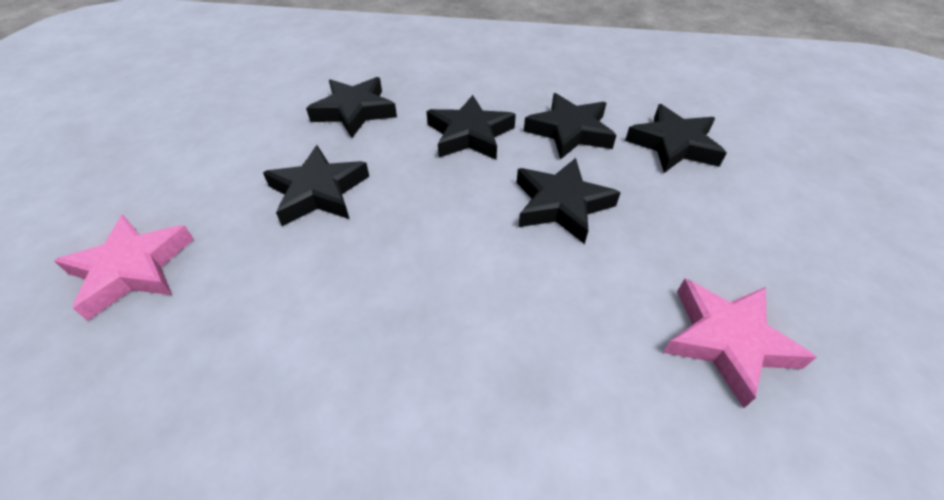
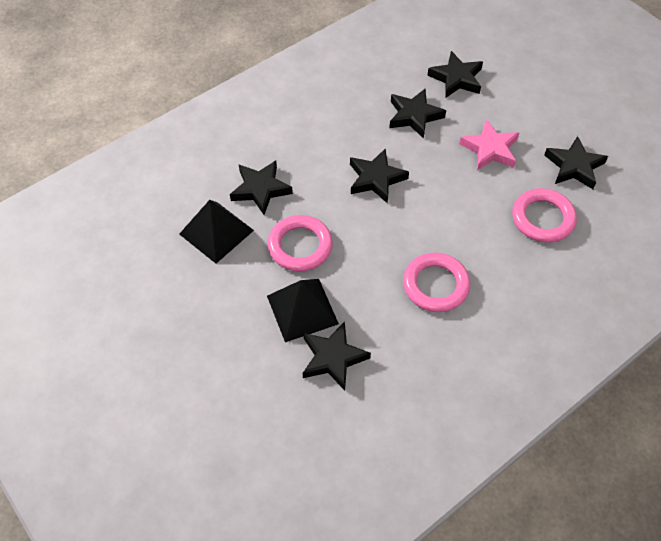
black pyramid: none = 0 -> [179,200,254,263] [267,279,339,342] = 2
pink ring: none = 0 -> [267,215,333,271] [403,253,470,312] [512,188,577,243] = 3
pink star: [54,215,194,321] [663,279,817,408] = 2 -> [459,119,519,170] = 1

